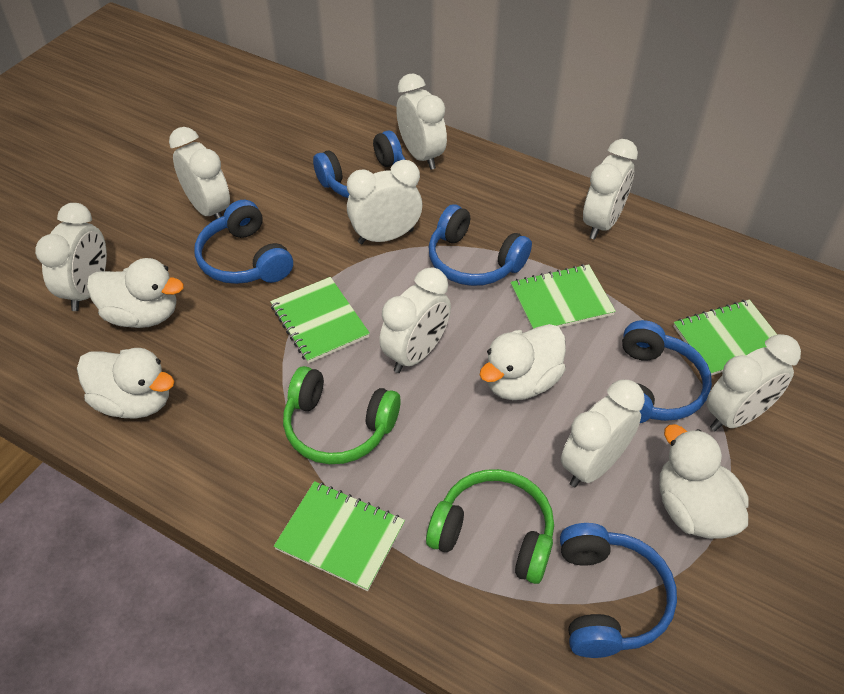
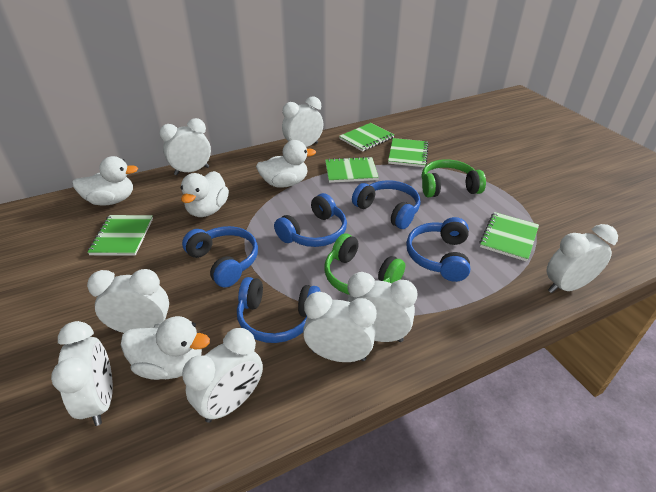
green notebook: [270,277,370,363] [274,481,405,591] [510,264,616,329] [673,300,777,376] = 4 -> [87,215,153,256] [325,157,379,183] [339,123,394,152] [388,138,429,167] [480,212,539,262] = 5

